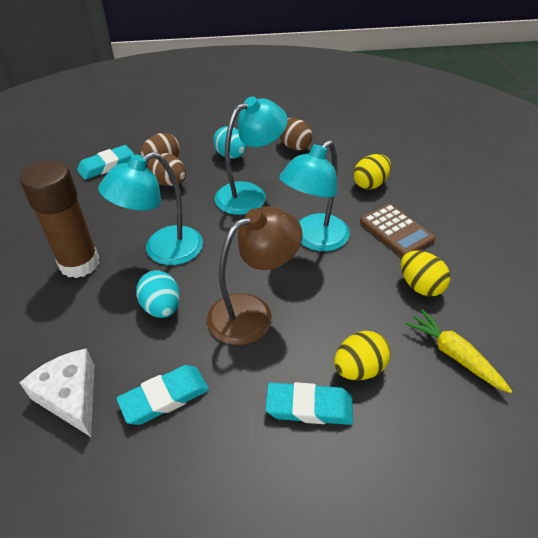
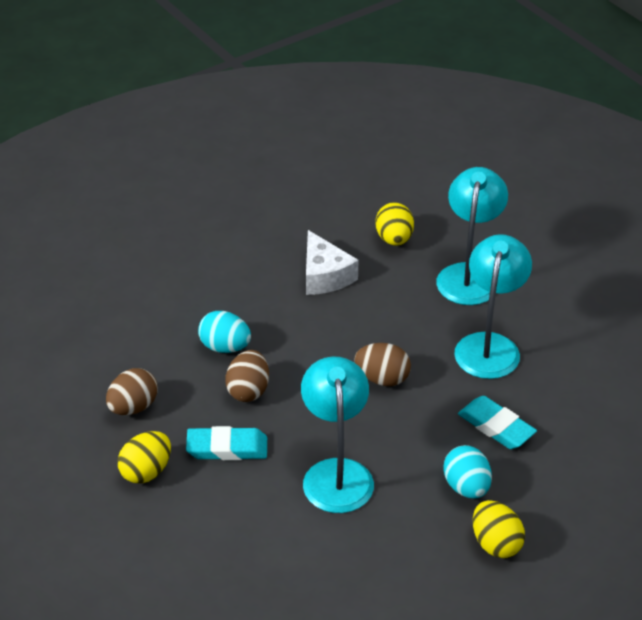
brown calculator: [360,204,436,257] = 1 -> none = 0
brown glue stick: [20,160,99,278] = 1 -> none = 0
brown lamp: [207,206,303,345] = 1 -> none = 0
turquoise eraser: [77,145,134,180] [117,365,209,425] [266,382,353,425] = 3 -> [186,426,267,460] [458,396,537,449] = 2
yellow carrot: [405,309,512,393] = 1 -> none = 0

